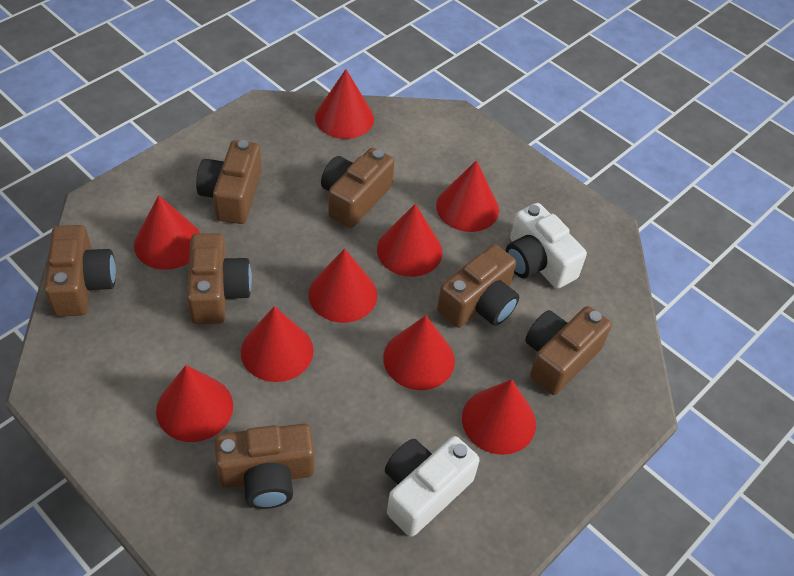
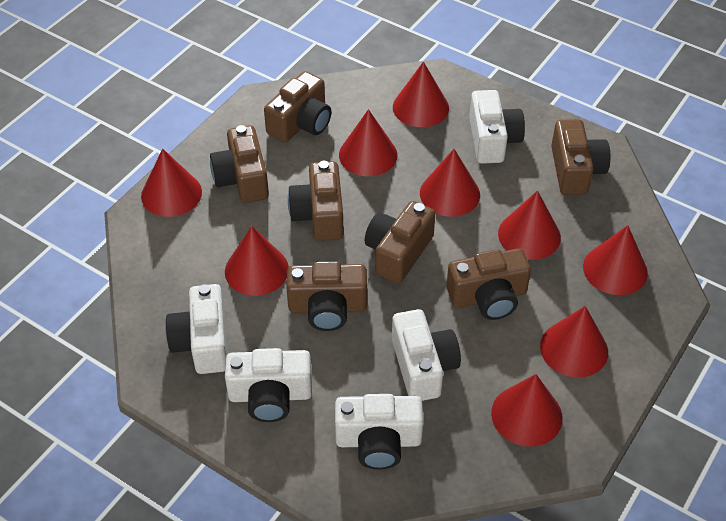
white camera: [385,436,480,537] [506,203,587,289] = 2 -> [165,284,227,374] [225,348,312,422] [335,394,424,470] [392,309,461,401] [469,90,525,164] = 5

